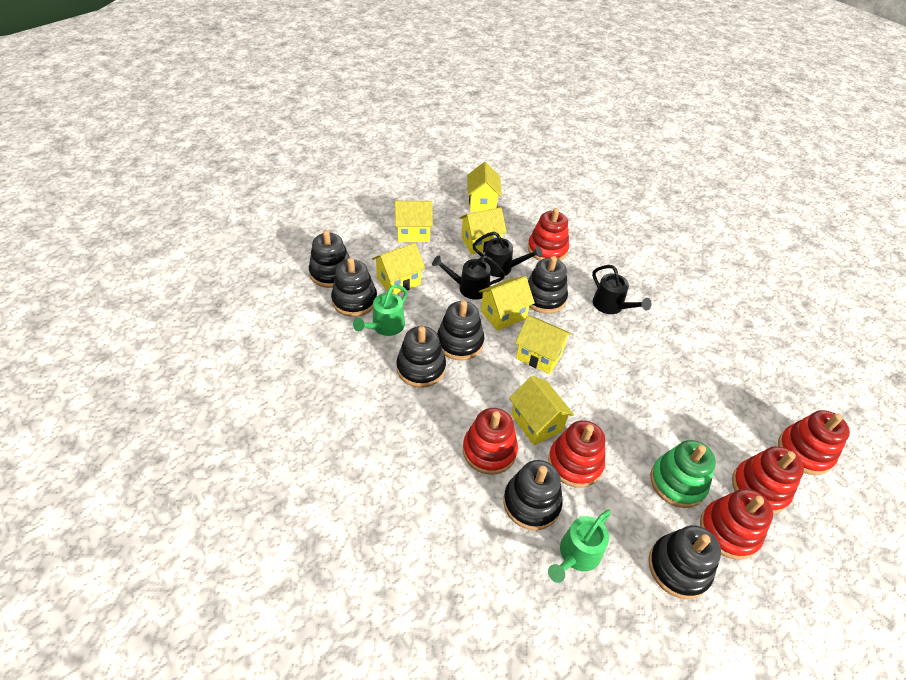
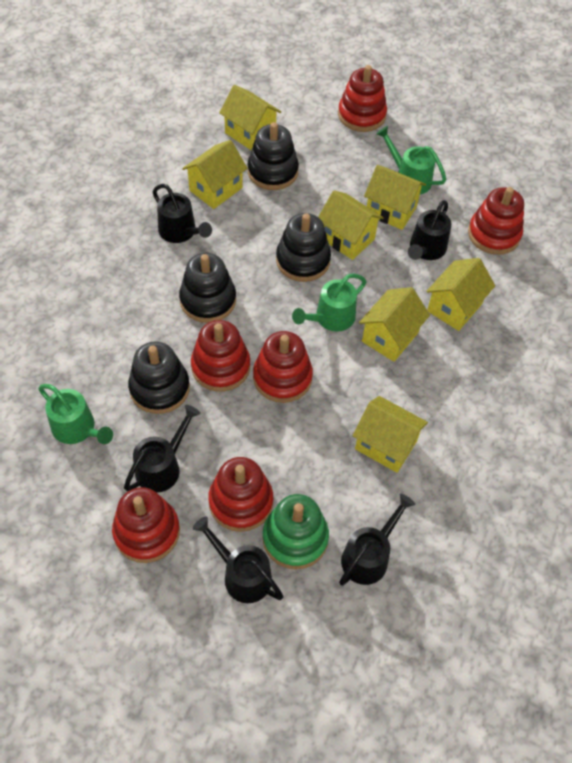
black stacking toy: [309,230,350,288] [331,258,377,317] [396,326,446,388] [437,300,484,360] [503,460,563,530] [528,256,568,314] [648,525,721,599] = 7 -> [128,341,190,414] [179,253,236,323] [247,122,299,190] [276,213,331,282] = 4
black watering can: [432,255,505,300] [472,232,542,277] [592,265,652,314] = 3 -> [124,405,200,493] [153,184,212,243] [193,516,284,603] [339,494,415,586] [408,200,451,260] = 5
green watering can: [353,284,408,336] [548,510,611,583] = 2 -> [38,384,113,444] [292,273,366,332] [376,126,446,194] = 3

